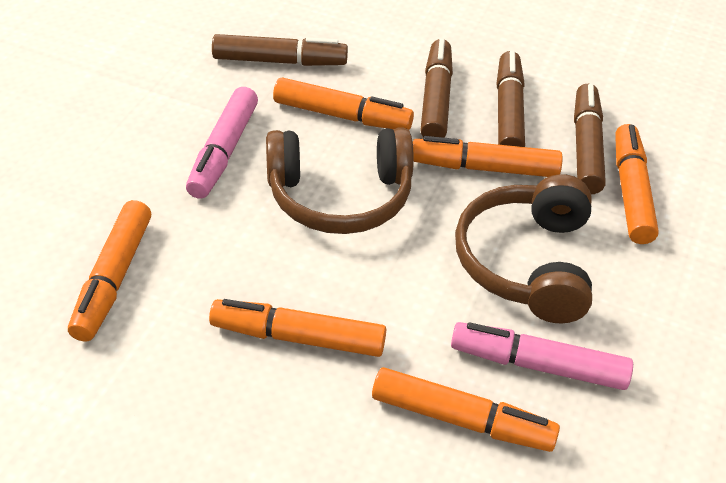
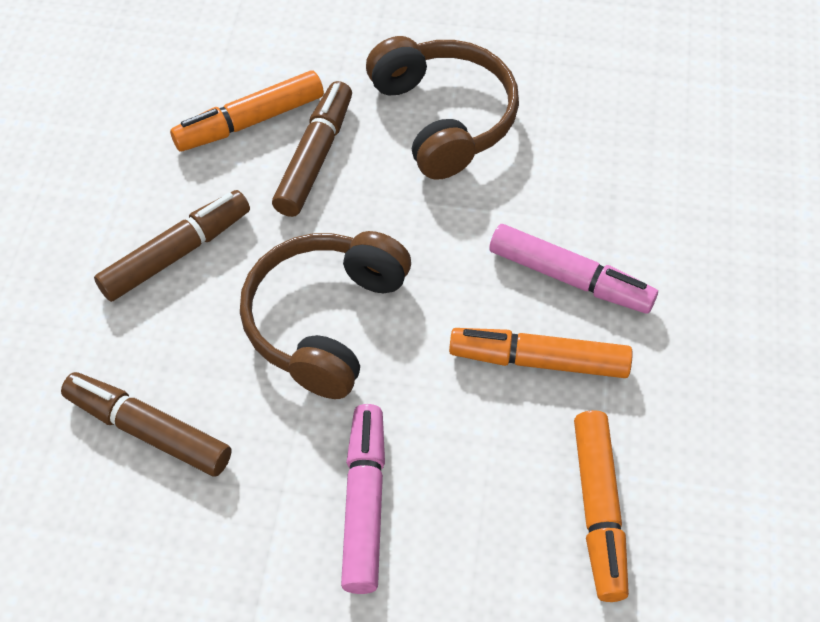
brown marker: [212,34,348,66] [420,39,453,138] [496,51,525,147] [574,84,606,194] = 4 -> [61,372,232,477] [94,190,250,302] [272,81,352,217] = 3
orange marker: [68,200,151,342] [209,299,386,357] [273,77,414,130] [372,367,560,452] [413,136,562,177] [615,124,659,244] = 6 -> [170,70,324,152] [449,328,633,378] [574,410,629,602] = 3

